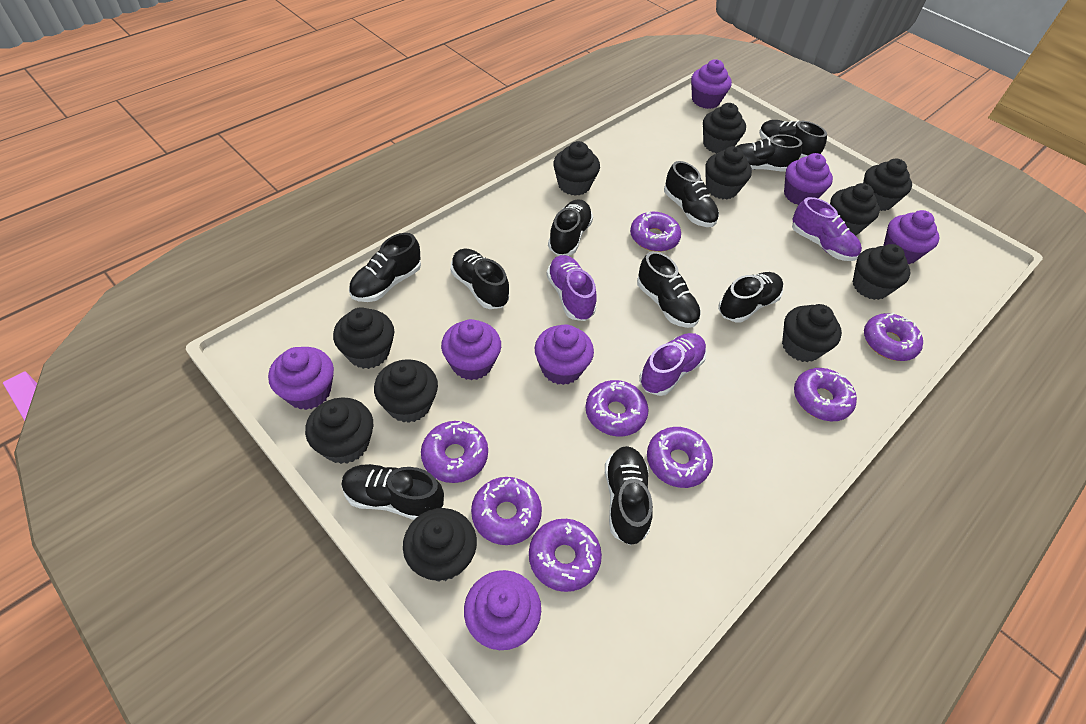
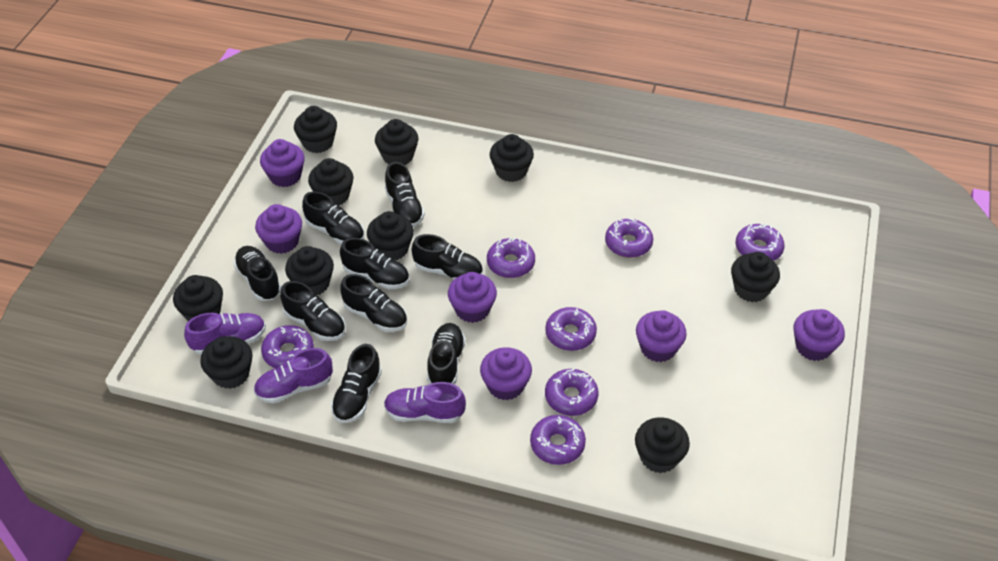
black cupcake: [305,397,373,464] [333,307,394,369] [374,359,438,423] [403,508,477,582] [553,141,600,196] [703,103,746,154] [705,146,752,199] [782,304,842,362] [830,183,880,236] [853,244,910,300] [863,158,912,211] = 11 -> [173,275,223,321] [200,336,252,389] [285,246,334,295] [294,106,337,153] [308,158,353,205] [367,211,414,260] [375,119,418,165] [490,134,534,182] [635,417,690,473] [731,252,780,302] = 10
black shoe: [341,464,444,520] [349,233,421,302] [450,248,509,309] [548,199,593,256] [605,446,653,545] [637,251,701,328] [664,161,719,227] [718,272,783,323] [736,134,802,172] [759,120,827,158] = 10 -> [233,246,281,301] [280,281,346,341] [302,192,364,245] [331,344,382,423] [340,238,409,289] [340,274,407,332] [385,162,425,227] [412,234,483,279] [427,323,466,384] = 9
purple cupcake: [268,347,334,410] [441,319,501,380] [464,570,541,650] [535,324,594,385] [691,59,732,109] [784,153,833,205] [883,210,939,264] = 7 -> [255,204,302,254] [260,139,305,187] [448,272,497,323] [480,347,532,400] [636,311,687,362] [794,309,845,361] = 6
purple donut: [421,421,488,483] [471,477,542,545] [529,519,602,592] [585,380,648,436] [630,211,681,252] [647,427,713,488] [794,368,857,421] [864,313,923,361] = 8 -> [261,325,314,368] [487,238,535,278] [530,415,586,465] [545,307,597,351] [545,368,599,416] [605,218,653,258] [736,224,785,261] = 7

